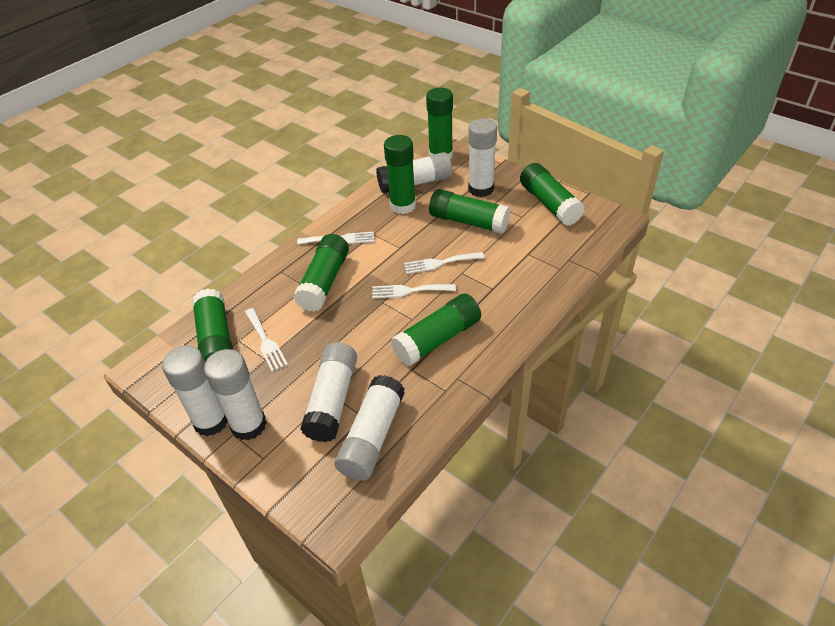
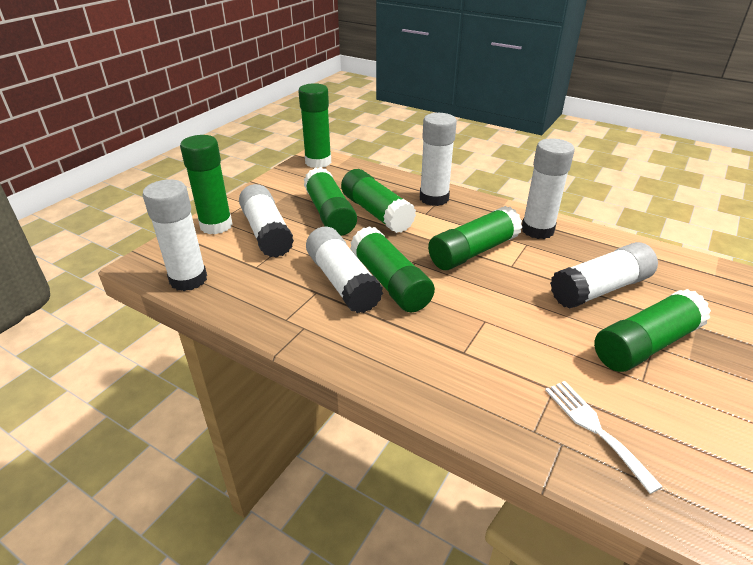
white fork: [245,308,288,372] [297,232,374,245] [372,284,456,299] [404,252,485,274] = 4 -> [545,381,663,494] = 1

